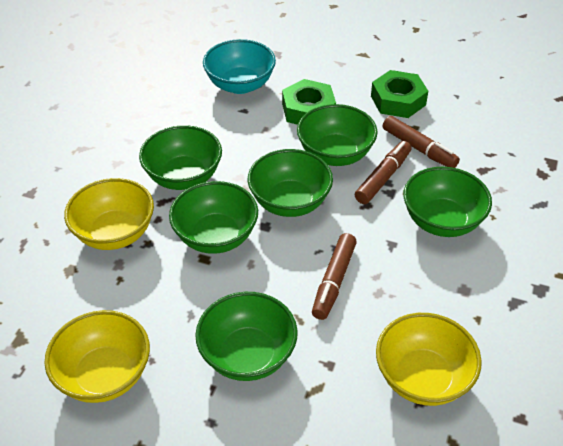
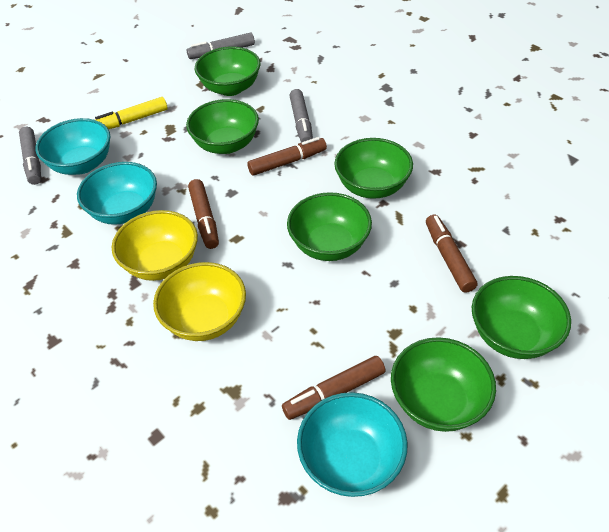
brown marker: [312,233,357,320] [355,141,412,204] [383,116,460,168] = 3 -> [188,179,219,249] [247,137,327,176] [282,356,385,420] [426,215,477,293] = 4
green nut: [282,79,336,125] [371,70,428,118] = 2 -> none = 0
grey marker: none = 0 -> [19,127,41,185] [187,32,255,59] [289,89,313,143] = 3
turquoise bowl: [203,39,276,94] = 1 -> [36,118,110,175] [77,162,157,225] [297,392,408,497] = 3
yellow bowl: [44,310,150,403] [64,178,154,250] [376,313,482,406] = 3 -> [112,210,198,281] [153,262,246,341] = 2
yellow marker: none = 0 -> [95,97,167,129] = 1

